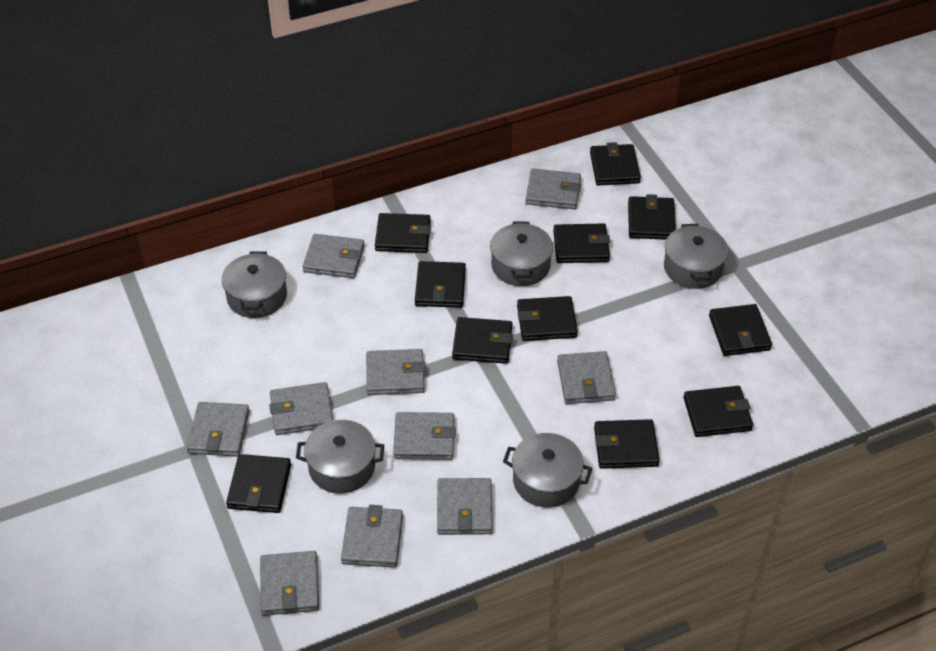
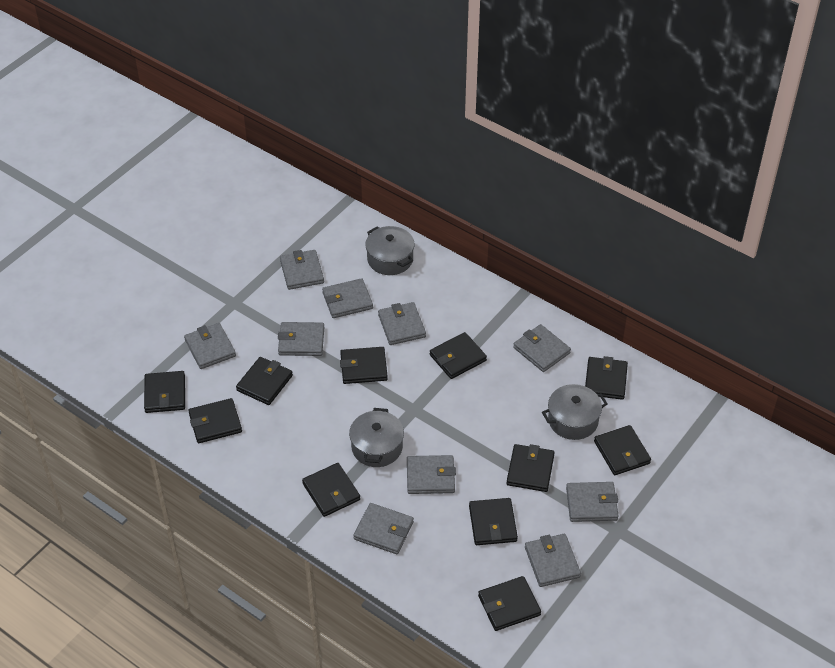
grey pot: [222,251,287,318] [296,420,384,494] [490,222,553,286] [503,433,593,508] [664,224,728,289] = 5 -> [349,408,404,467] [365,226,415,275] [542,384,607,440] = 3

